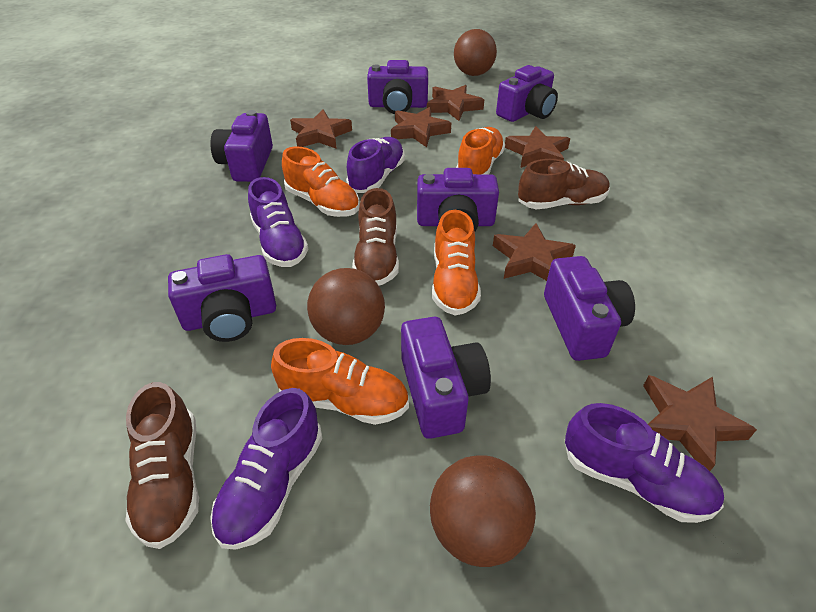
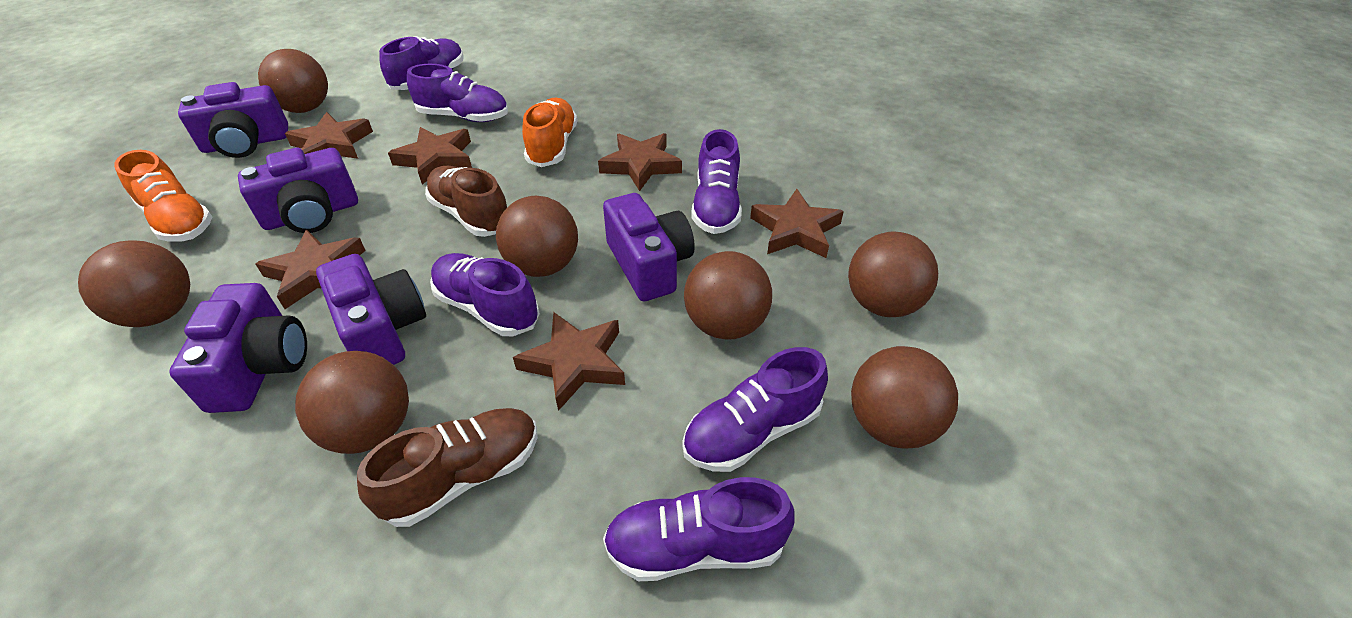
brown ball: [307,268,385,345] [430,455,536,567] [454,29,497,76] = 3 -> [78,241,190,327] [258,49,328,113] [295,351,409,454] [496,196,578,277] [684,251,772,339] [848,232,938,317] [851,346,958,449] = 7
brown shoe: [125,382,199,549] [352,188,399,285] [518,159,610,209] = 3 -> [357,408,538,527] [425,166,507,237] = 2
orange shoe: [271,338,409,425] [282,146,360,217] [432,210,481,316] [456,127,505,174] = 4 -> [114,150,212,242] [522,98,578,167] = 2
purple camera: [168,254,276,342] [210,110,273,182] [367,60,428,114] [401,317,491,439] [417,168,499,231] [496,65,558,122] [544,256,635,361] = 7 -> [169,283,307,413] [178,82,288,158] [238,148,358,233] [316,254,426,365] [603,193,695,301] = 5
purple shoe: [210,388,322,550] [248,177,308,267] [346,137,405,193] [565,403,724,523] = 4 -> [379,36,464,90] [407,64,508,122] [430,253,540,336] [603,477,795,581] [682,347,828,472] [691,129,742,234] = 6

